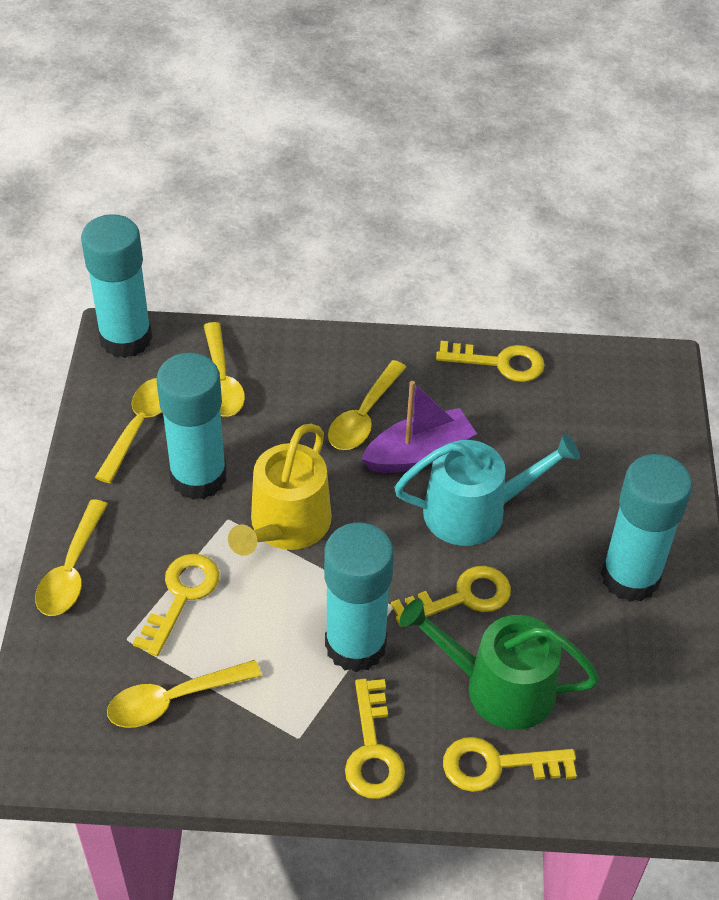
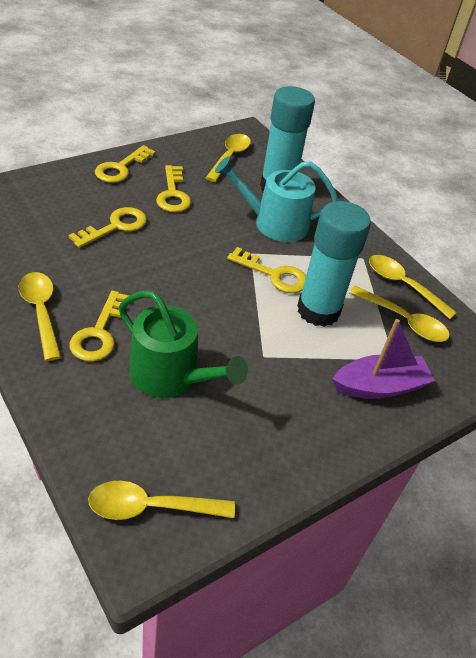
turquoise glue stick: [81,214,152,358] [156,353,227,500] [324,523,394,672] [601,454,692,602] = 4 -> [260,86,315,191] [297,201,371,327] = 2
yellow watering can: [228,424,332,556] = 1 -> none = 0

